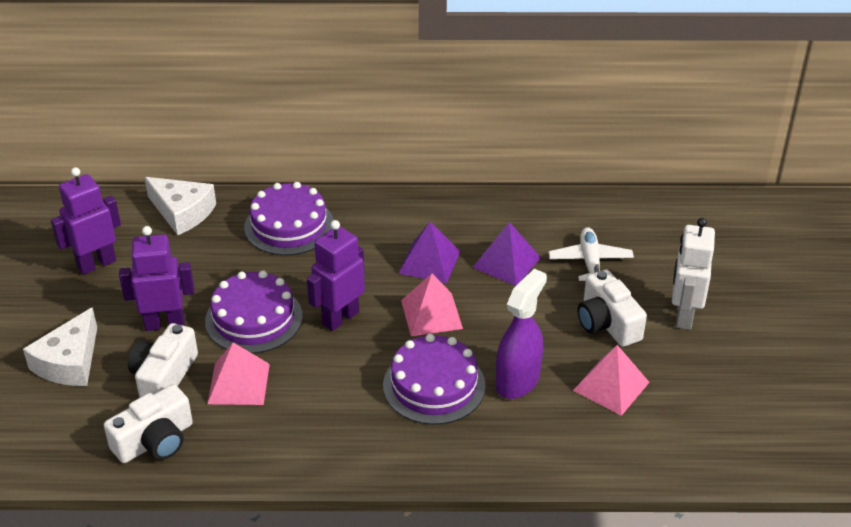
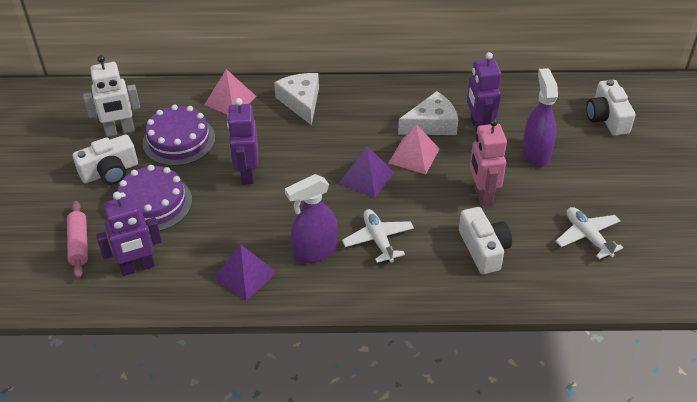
pink pyramid: [207,342,270,405] [401,273,463,336] [573,345,650,416] = 3 -> [204,69,257,115] [389,124,440,174] = 2
pink robot: none = 0 -> [470,118,507,206] = 1
pink rolling pin: none = 0 -> [67,201,88,278] = 1
purple cake: [205,271,303,354] [244,182,334,256] [383,334,486,425] = 3 -> [117,165,192,232] [143,105,215,166] = 2
purple spray bottle: [496,269,547,399] = 1 -> [285,174,338,263] [522,68,558,167] = 2
white plane: [548,227,634,281] = 1 -> [342,209,414,263] [556,207,623,259] = 2

